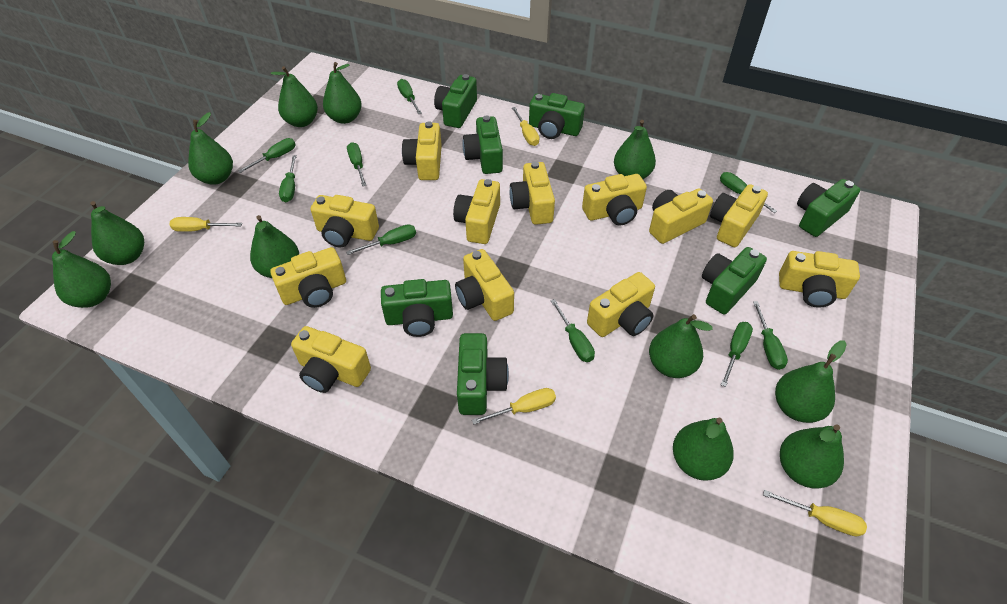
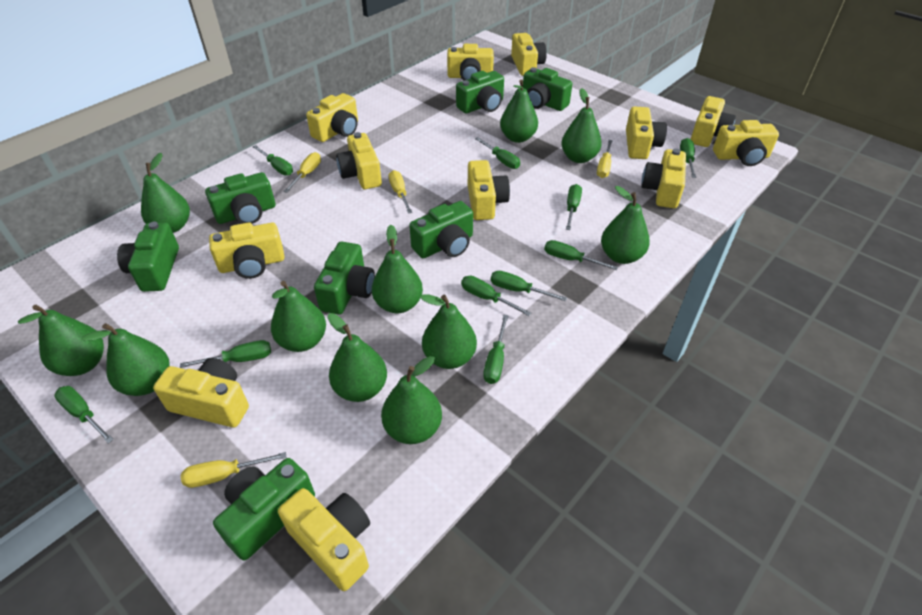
green screwdriver: [238,138,296,173] [279,155,297,202] [346,224,416,255] [347,142,366,186] [397,79,422,114] [551,299,595,362] [720,172,777,213] [721,322,753,387] [753,301,788,370] = 9 -> [54,386,114,444] [180,340,271,368] [252,145,293,176] [461,276,531,316] [475,137,520,169] [483,315,508,384] [491,271,567,301] [544,240,618,270] [566,184,582,230] [680,138,696,178] = 10

